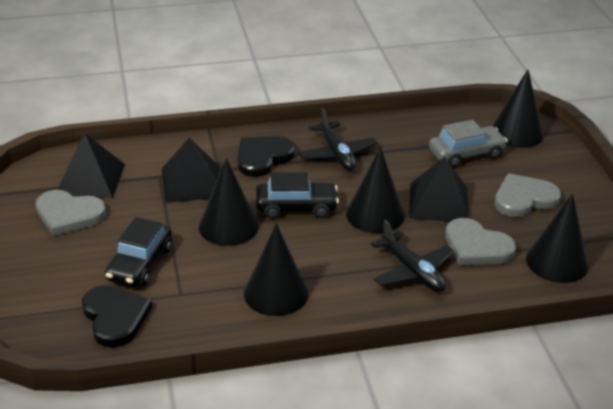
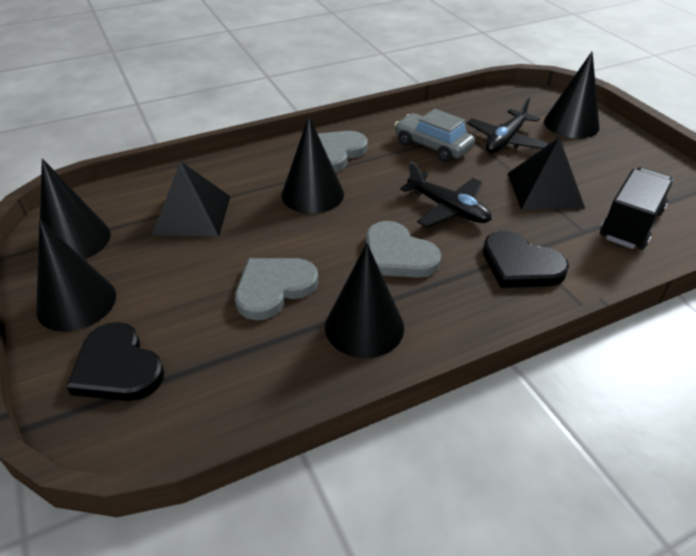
black car: [105,217,172,287] [256,172,339,219] = 2 -> none = 0
black pyramid: [58,134,125,198] [161,138,219,203] [409,157,469,221] = 3 -> [152,161,230,237] [508,137,585,210] = 2
black truck: none = 0 -> [600,167,673,250] = 1

